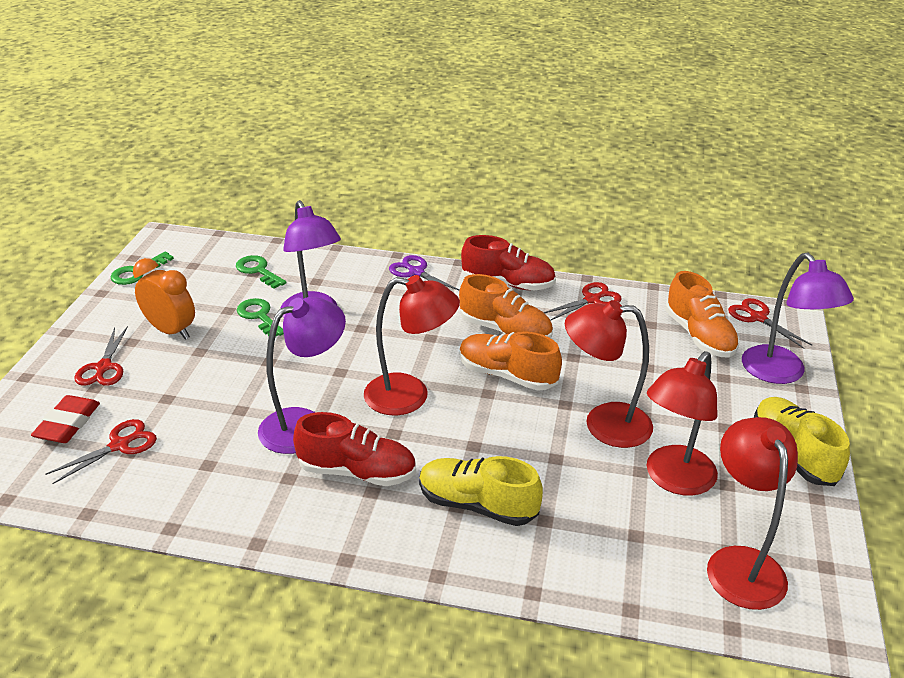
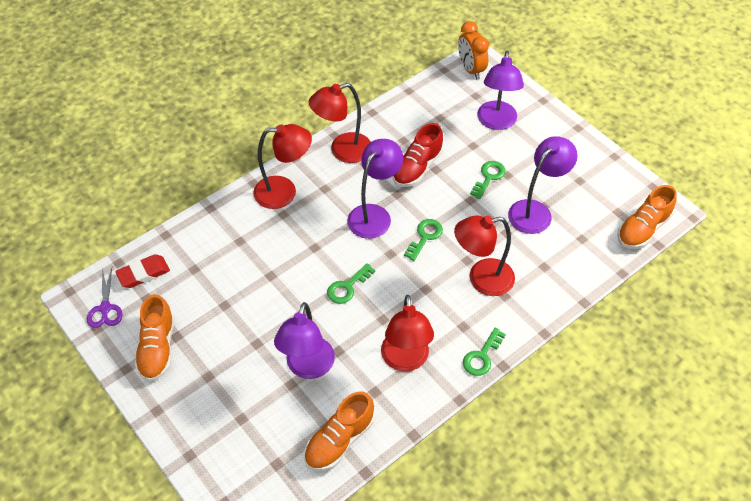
green key: [111,252,174,285] [236,255,286,289] [237,298,284,337] = 3 -> [327,263,375,304] [404,219,443,261] [463,328,506,376] [470,161,505,199] = 4
purple lamp: [258,297,346,454] [280,200,341,318] [742,253,854,384] = 3 -> [274,302,335,379] [347,139,403,239] [477,51,524,130] [508,136,577,234] = 4
red scissors: [45,419,157,484] [74,326,128,386] [544,282,622,321] [728,298,812,349] = 4 -> none = 0
red shoe: [293,412,416,486] [461,235,556,290] = 2 -> [392,123,443,187] = 1
yellow shoe: [419,456,543,526] [754,397,850,486] = 2 -> none = 0

